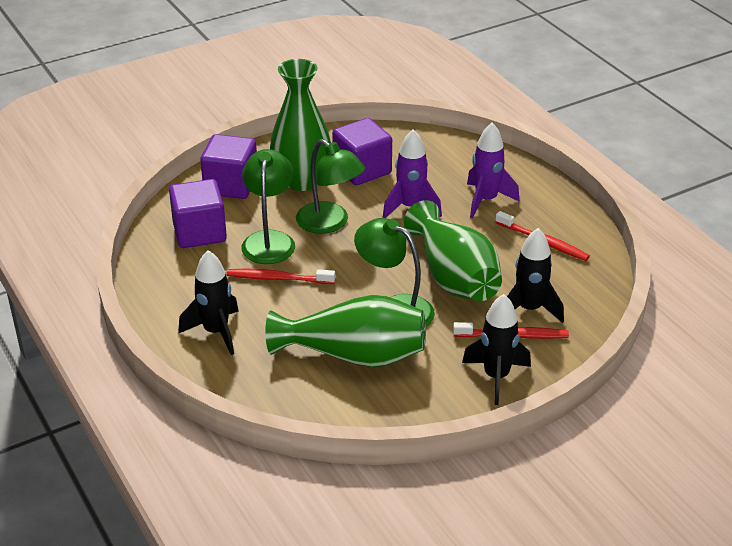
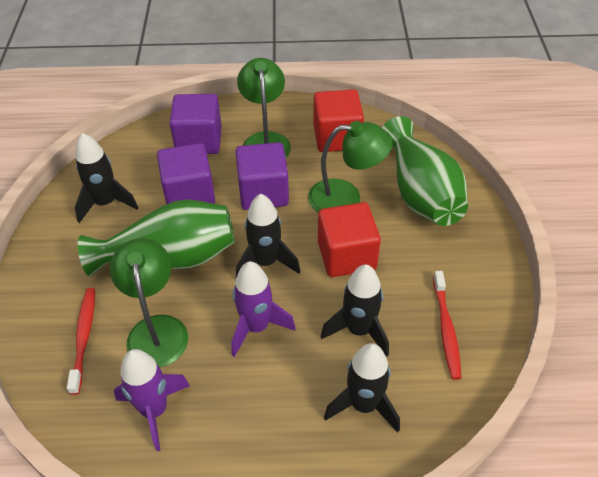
black rocket: [178,250,239,355] [462,294,531,405] [507,228,564,323] = 3 -> [75,133,138,223] [236,194,300,277] [321,264,389,357] [324,343,400,433] = 4
green vase: [265,295,426,367] [270,59,331,191] [404,200,502,301] = 3 -> [78,199,235,277] [382,116,468,226] = 2
red cube: none = 0 -> [313,89,364,152] [318,202,381,277] = 2
red toothbrush: [226,269,335,284] [453,322,569,339] [495,211,590,261] = 3 -> [67,288,95,395] [433,271,461,380] = 2

